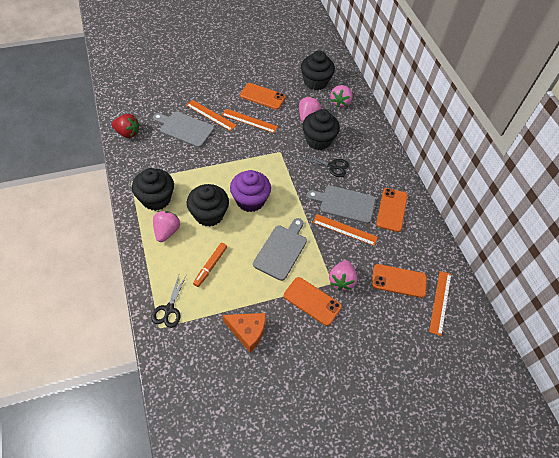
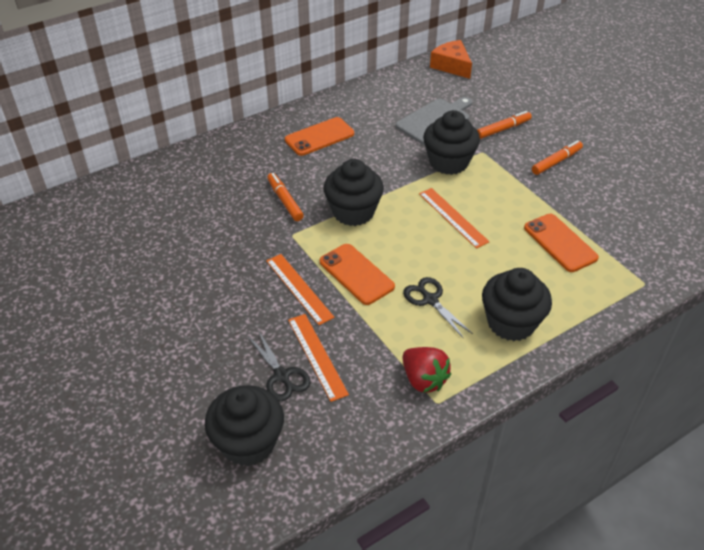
grey cutting board: [153,112,214,148] [253,218,307,281] [307,185,375,224] = 3 -> [396,97,472,145] = 1
orange marker: [193,243,227,287] = 1 -> [267,173,304,221] [477,111,532,139] [532,140,583,175] = 3
orange phone: [240,83,286,110] [284,277,342,326] [372,264,427,298] [376,188,408,232] = 4 -> [285,117,354,156] [320,244,395,305] [524,214,599,272] = 3
orange ruler: [186,100,237,131] [222,109,278,133] [313,214,378,246] [429,271,451,336] = 4 -> [266,254,334,325] [288,314,349,402] [419,188,490,249] = 3
pink strawberry: [153,211,180,242] [299,97,321,122] [329,260,358,291] [330,85,352,108] = 4 -> none = 0
purple cupcake: [230,170,271,212] = 1 -> none = 0

